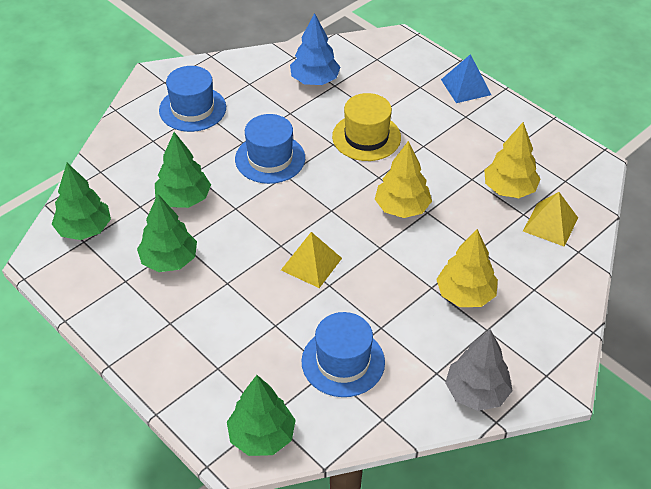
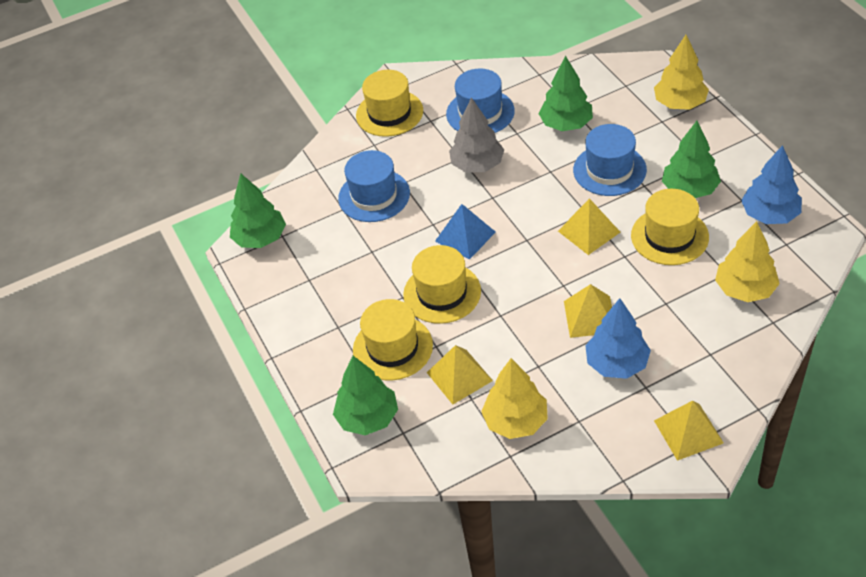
blue tree: [290,13,340,85] = 1 -> [585,298,651,379] [741,145,802,224] = 2
yellow hat: [332,93,401,161] = 1 -> [353,299,433,380] [356,70,423,137] [403,245,481,324] [631,189,709,265] = 4
yellow pyramid: [281,232,342,288] [523,192,578,247] = 2 -> [427,345,493,404] [558,198,620,255] [564,284,612,338] [654,400,724,461] = 4

